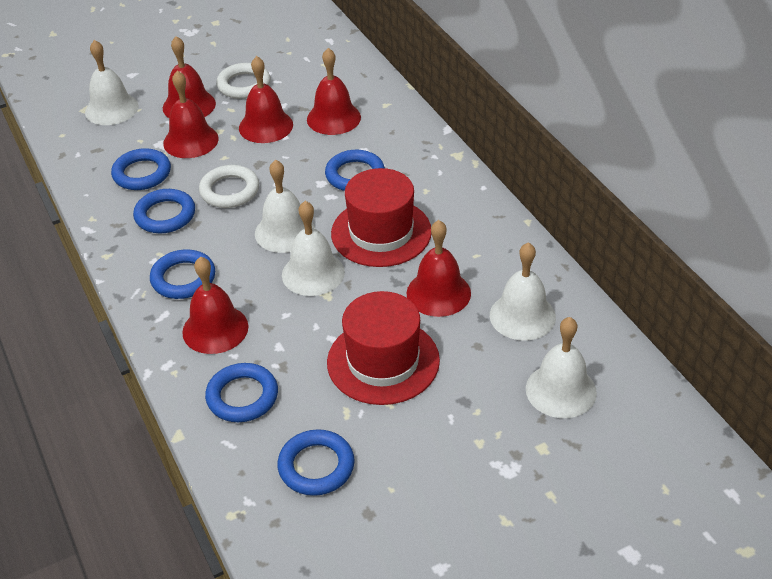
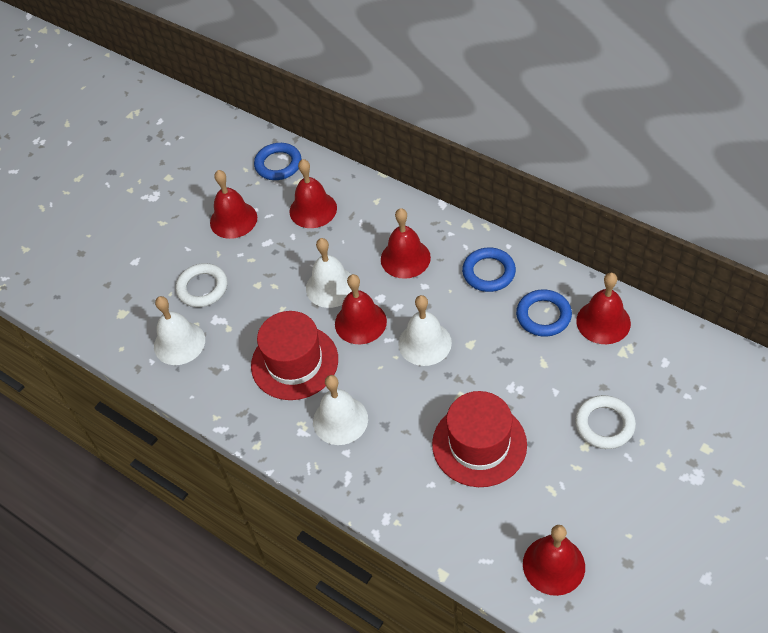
blue ring: [111,148,171,190] [133,189,195,233] [150,249,215,299] [205,363,278,422] [277,429,355,496] [325,150,385,191] = 6 -> [254,143,302,180] [462,248,516,292] [516,289,572,337] = 3
white bell: [85,40,138,125] [255,160,315,253] [282,201,345,296] [490,242,556,341] [526,317,597,418] = 5 -> [154,296,205,365] [306,238,352,308] [313,375,368,445] [398,295,452,366] = 4

